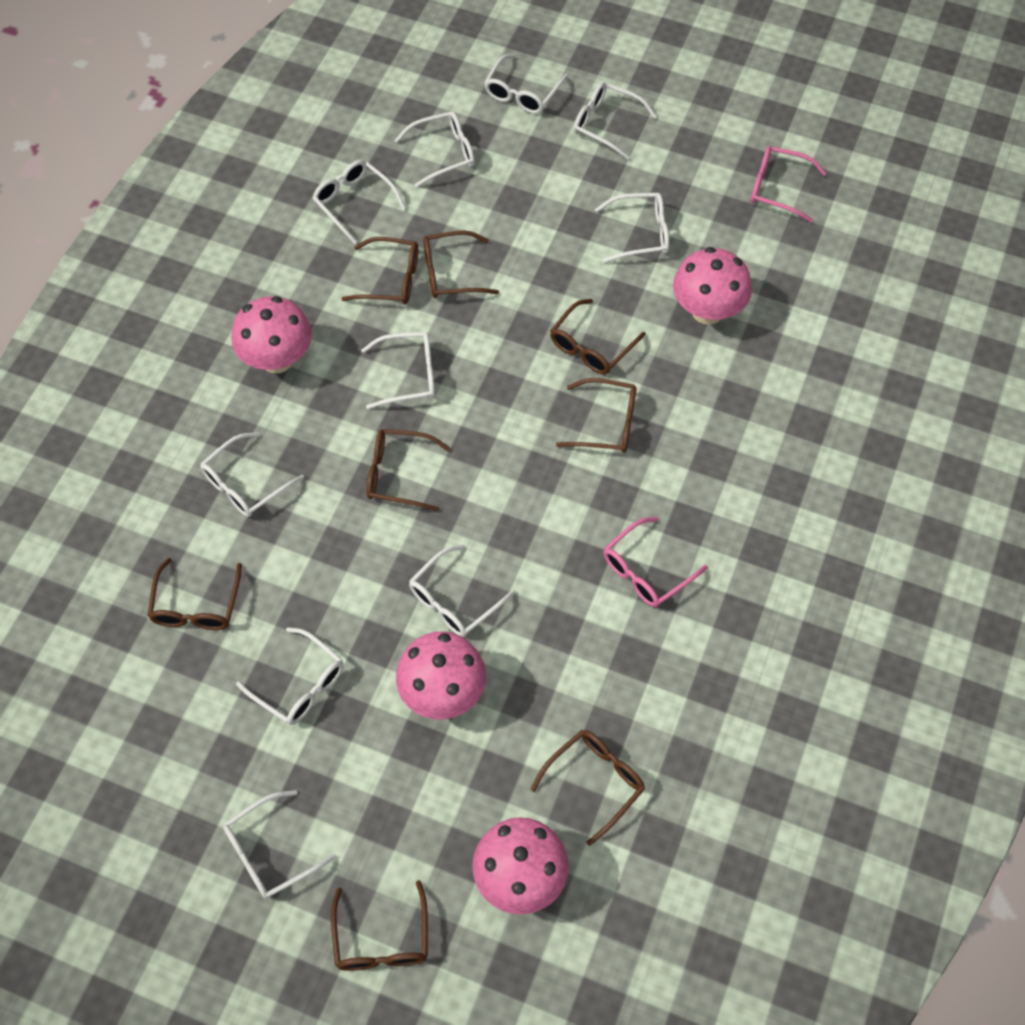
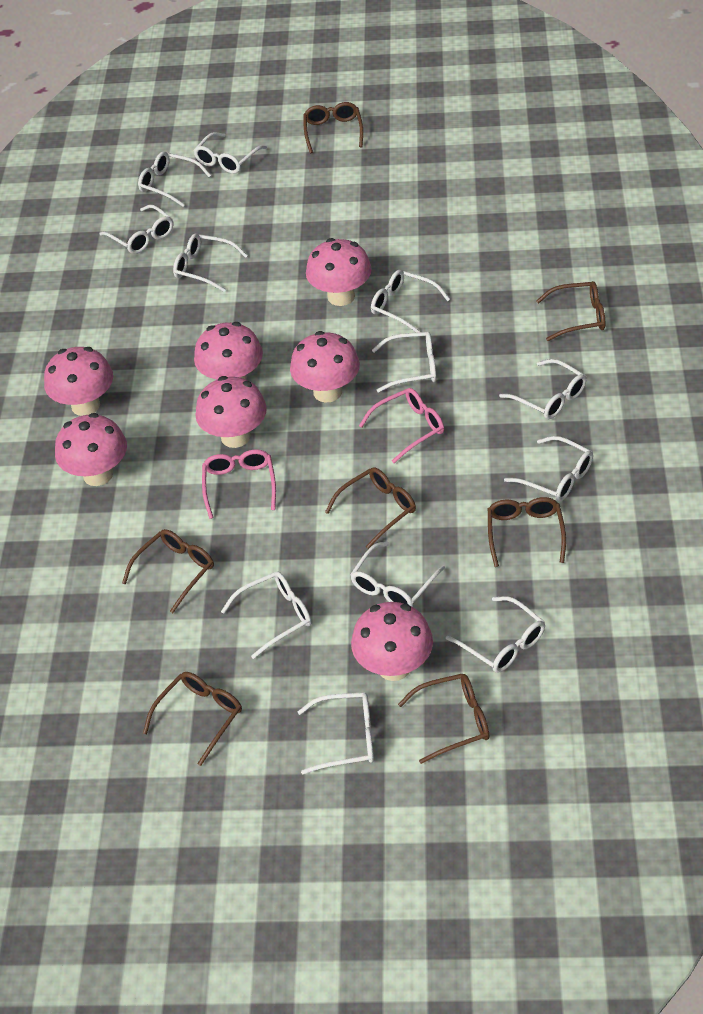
brown glasses: [147,558,242,630] [331,880,428,971] [342,237,418,304] [367,429,450,511] [423,230,499,298] [531,730,645,846] [550,299,646,375] [556,378,637,453] = 8 -> [122,529,214,613] [143,672,242,766] [303,102,363,153] [325,467,416,549] [398,674,489,764] [488,497,566,567] [536,281,605,341] = 7
pink mushroom: [231,296,312,373] [396,632,486,719] [472,817,569,915] [673,247,752,325] = 4 -> [44,347,113,416] [55,413,127,486] [194,322,263,380] [195,376,267,448] [290,331,360,403] [306,238,372,306] [351,602,433,681] = 7
white glasses: [200,432,304,517] [223,790,337,899] [236,627,344,725] [312,160,406,244] [361,332,435,409] [395,111,475,188] [409,544,516,637] [484,54,568,114] [574,82,657,160] [595,193,669,263] = 10 -> [99,205,173,254] [138,151,211,207] [173,233,248,292] [193,132,267,174] [221,571,311,659] [297,692,374,774] [350,542,445,607] [371,270,450,333] [372,332,436,392] [446,596,545,673] [499,359,586,419] [504,436,593,502] = 12

